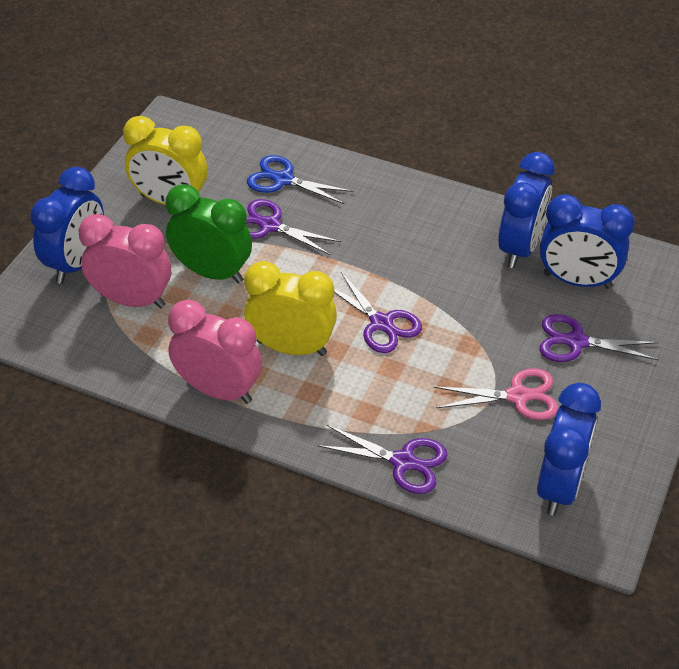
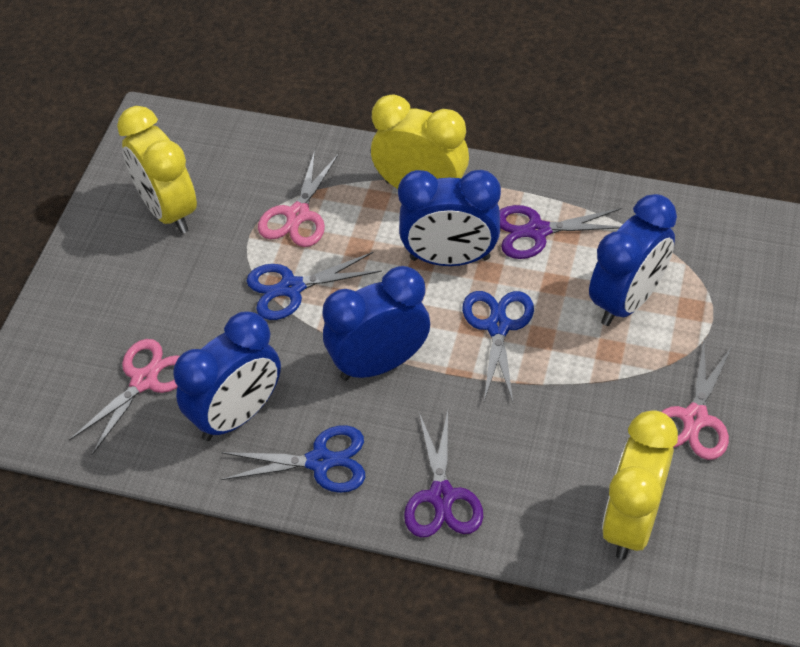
blue scissors: [247,155,353,204] = 1 -> [221,425,365,493] [247,252,382,320] [462,291,534,402] = 3
green clock: [166,184,252,284] = 1 -> none = 0
pink clock: [78,214,171,308] [168,300,262,404] = 2 -> none = 0
pink scissors: [434,369,558,420] = 1 -> [69,339,180,455] [258,150,339,247] [661,341,733,460] = 3
purple scissors: [245,199,341,255] [317,425,447,494] [334,272,422,353] [539,314,659,362] = 4 -> [404,411,483,537] [499,205,621,259] = 2
yellow clock: [123,116,207,205] [244,261,337,356] = 2 -> [117,106,197,234] [371,94,469,189] [602,410,678,560] = 3

